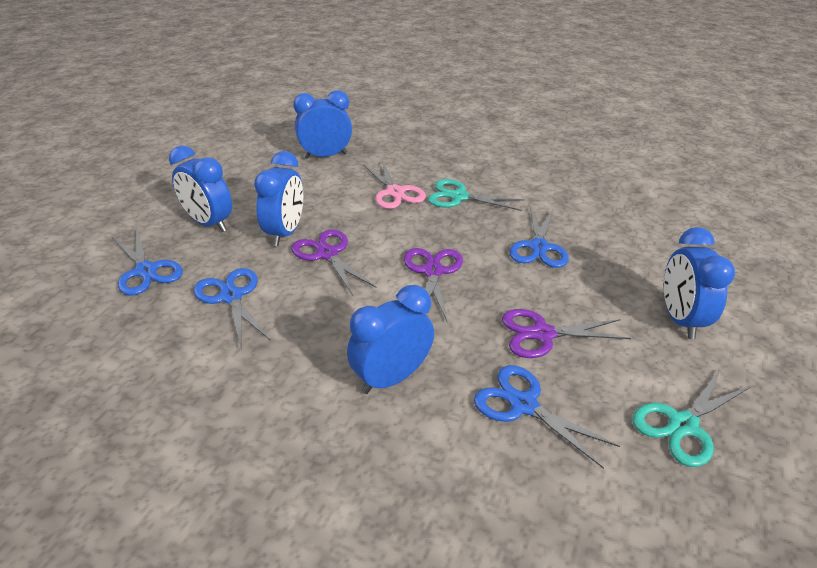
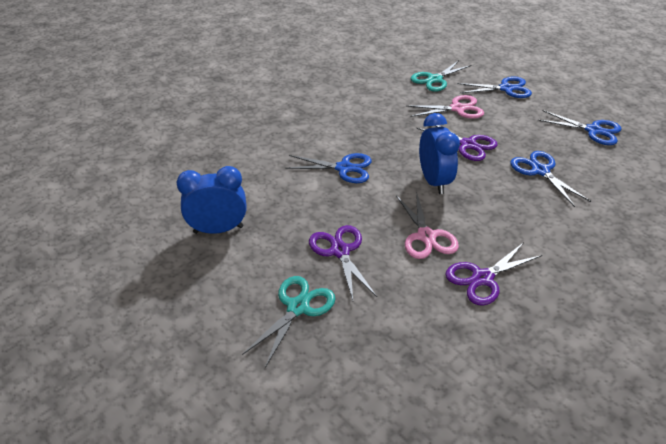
blue clock: [169,146,232,232] [254,151,303,246] [293,90,352,159] [347,285,434,394] [664,227,735,339] = 5 -> [176,166,247,234] [419,113,460,194] = 2
pink scissors: [363,161,426,209] = 1 -> [396,191,459,259] [406,95,484,119] = 2

